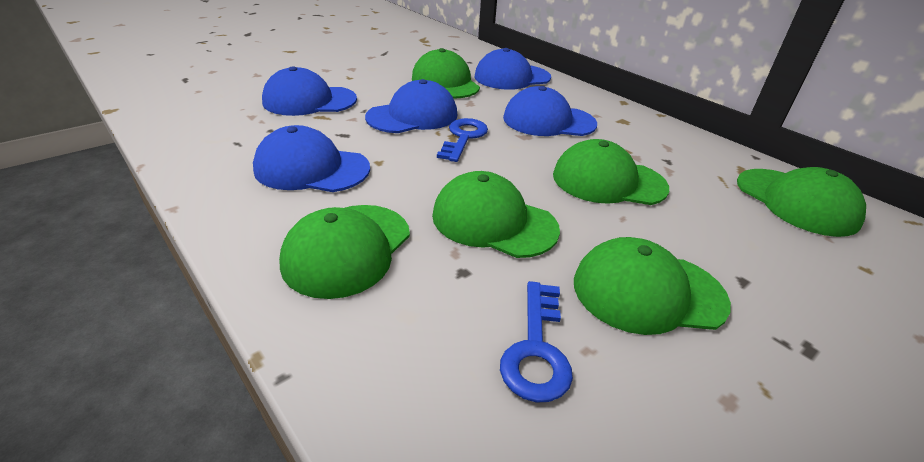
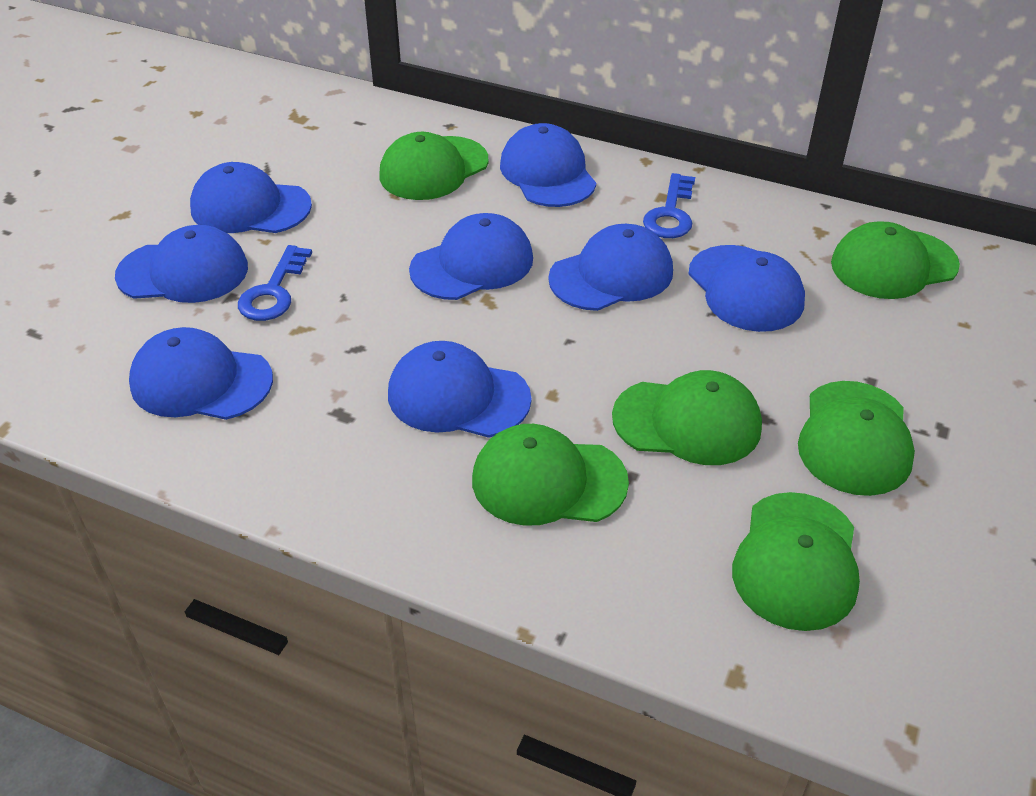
blue cap: [253,125,370,192] [262,66,357,116] [365,79,458,133] [474,48,551,90] [503,86,597,136] = 5 -> [115,225,248,303] [129,327,273,420] [190,162,312,233] [388,341,531,438] [409,213,533,300] [500,123,596,207] [548,224,673,311] [688,245,805,332] = 8

